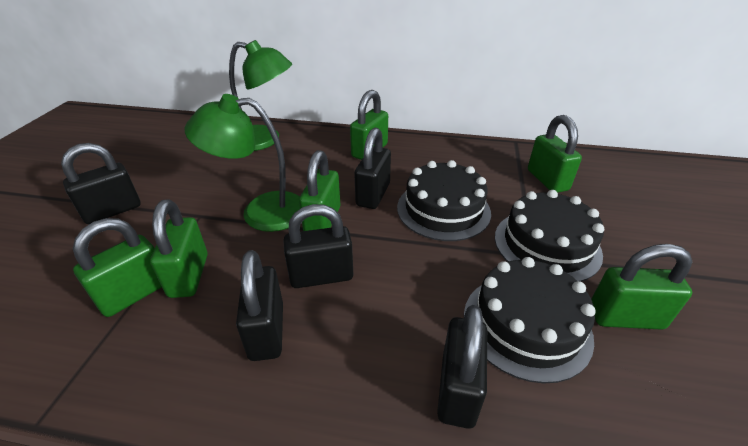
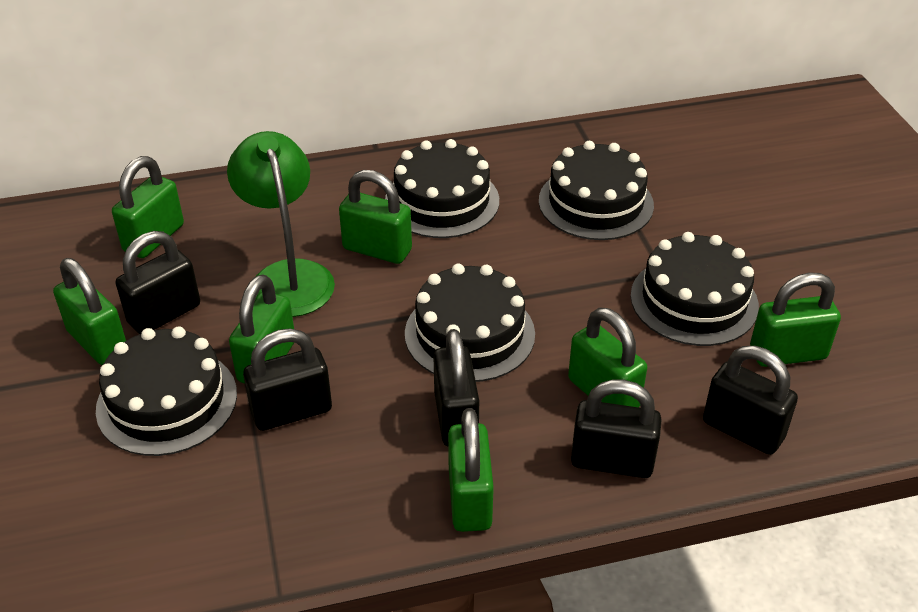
black cake: [397,160,491,241] [464,257,596,383] [495,190,604,282] = 3 -> [96,327,237,456] [385,139,499,238] [405,263,535,382] [539,141,654,240] [631,232,759,346] = 5
green lamp: [184,94,300,232] [229,40,292,151] = 2 -> [227,131,335,317] = 1
green padlock: [73,218,161,317] [150,199,208,298] [299,150,340,231] [350,90,388,160] [528,115,582,193] [591,244,693,330] = 6 -> [53,258,126,365] [112,156,184,258] [229,274,294,384] [339,170,412,264] [448,408,494,532] [568,307,647,407] [750,272,841,367] = 7

